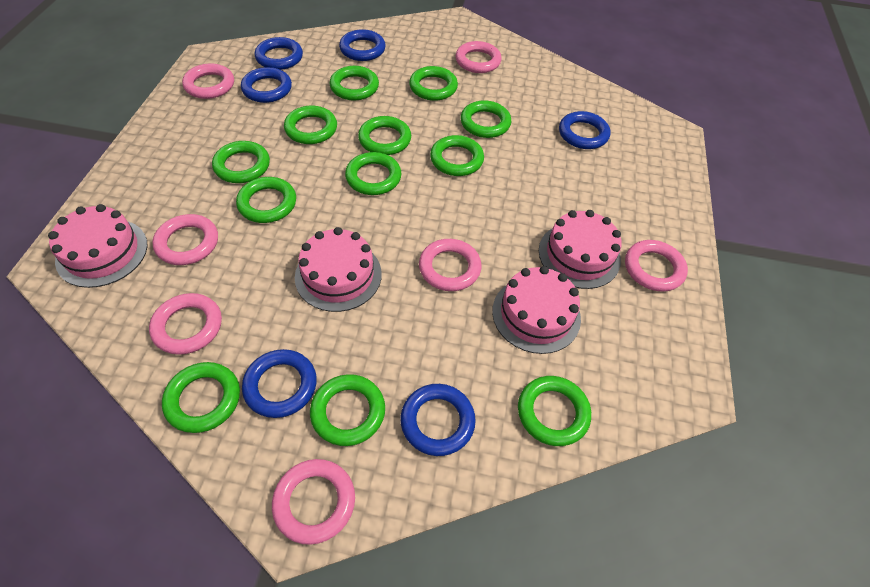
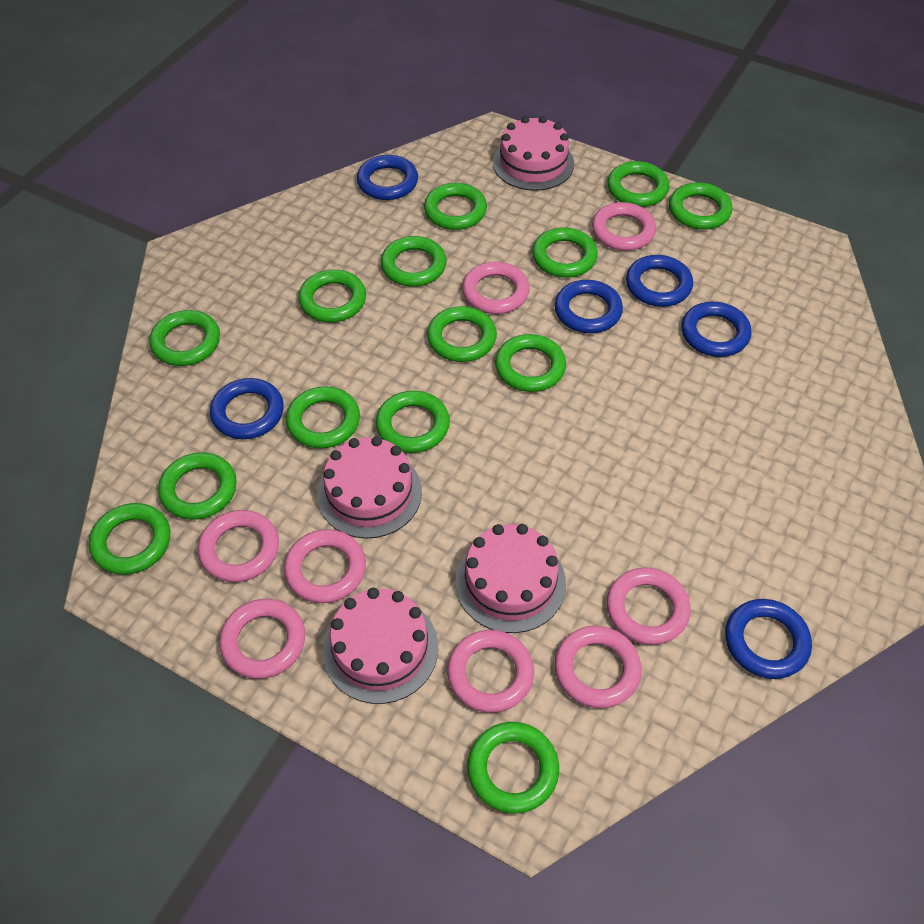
green ring: [162,362,240,433] [212,141,270,183] [236,177,296,223] [284,106,337,144] [310,374,385,446] [329,66,379,101] [345,152,401,195] [358,116,411,155] [409,66,458,101] [430,135,484,176] [461,100,511,138] [518,376,591,446] = 12 -> [89,503,170,575] [149,310,220,366] [158,452,237,520] [286,386,360,449] [298,269,366,323] [376,391,450,453] [381,236,447,287] [424,183,487,230] [427,306,497,362] [467,722,559,814] [495,334,566,392] [532,227,598,278] [607,161,669,207] [669,182,733,230] = 14
pink ring: [149,293,222,355] [152,214,218,265] [182,63,234,99] [272,459,355,545] [419,239,482,291] [456,41,502,73] [625,240,688,292] = 7 -> [198,510,279,582] [219,599,305,679] [284,529,366,603] [447,630,534,713] [462,262,530,314] [555,626,642,708] [592,202,656,251] [607,567,691,645] = 8

